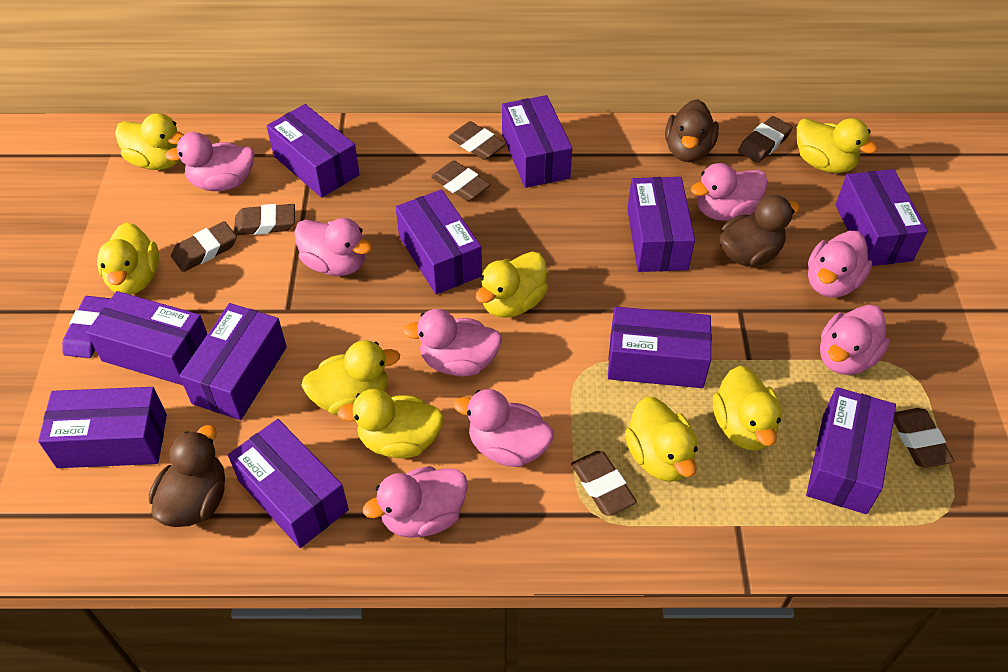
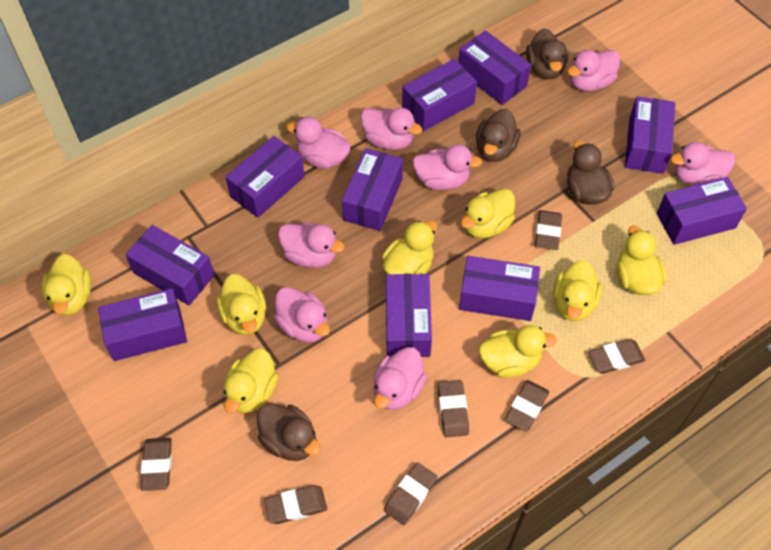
brown duck: [149,425,225,527] [665,99,719,162] [719,195,800,267] = 3 -> [257,403,321,461] [476,109,520,162] [526,29,568,79] [567,141,615,205] = 4
purple box: [38,387,167,468] [86,291,207,385] [179,303,287,420] [228,419,349,548] [267,104,360,198] [396,189,482,294] [502,95,572,188] [608,307,712,388] [627,177,695,272] [806,387,896,514] [836,169,928,266] = 11 -> [98,288,187,361] [125,225,214,305] [226,136,305,218] [342,148,403,231] [386,274,432,357] [402,59,477,131] [458,30,531,105] [459,256,540,321] [625,96,675,174] [657,177,747,245] = 10
purple eraser: [62,296,111,358] = 1 -> none = 0

